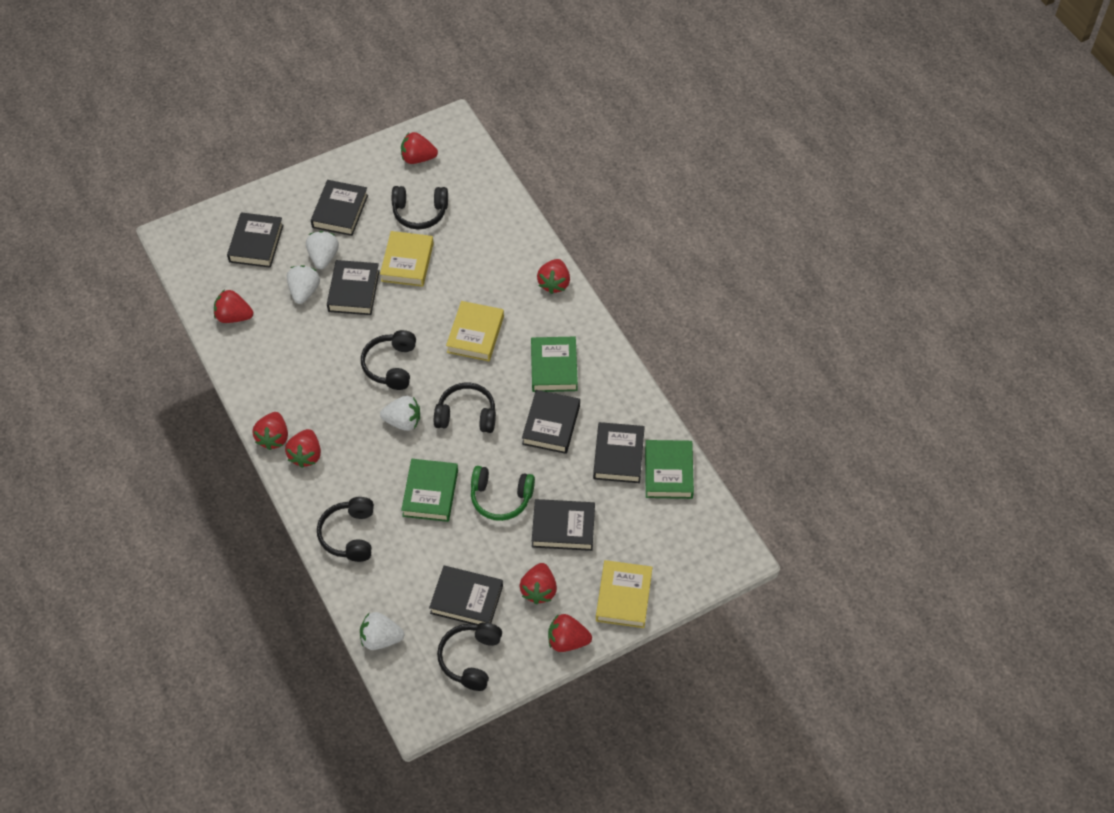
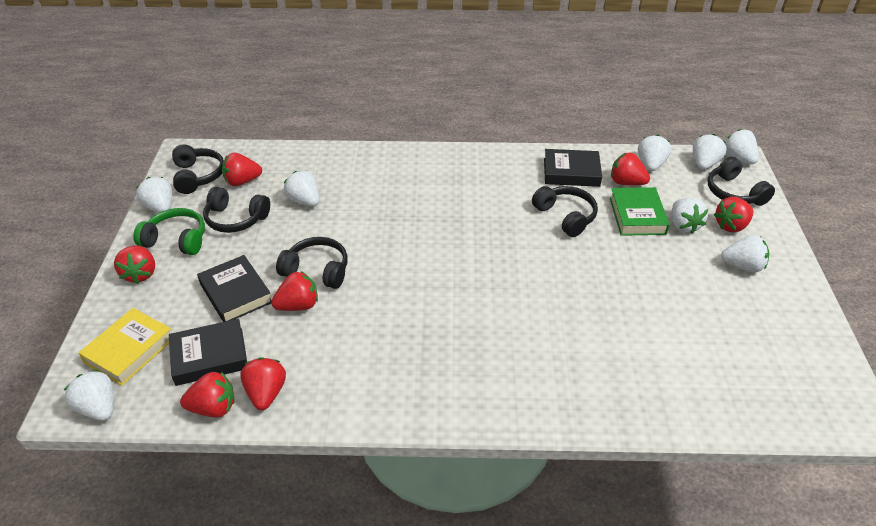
black book: [227,212,284,268] [311,180,368,236] [327,260,380,315] [429,566,503,625] [522,390,580,454] [532,499,595,551] [593,422,645,483] = 7 -> [169,319,247,386] [197,255,272,322] [544,149,602,187] = 3
green book: [401,459,458,522] [531,337,578,392] [645,440,694,499] = 3 -> [610,187,670,236] = 1
white strawberry: [287,265,320,304] [306,231,339,269] [360,612,404,650] [380,396,420,431] = 4 -> [64,370,114,421] [136,177,172,213] [284,170,319,206] [638,134,671,171] [672,198,708,234] [693,134,726,170] [721,235,769,272] [725,129,759,164] = 8
yellow book: [380,231,434,287] [446,301,504,361] [596,560,652,628] = 3 -> [79,308,171,386] = 1

